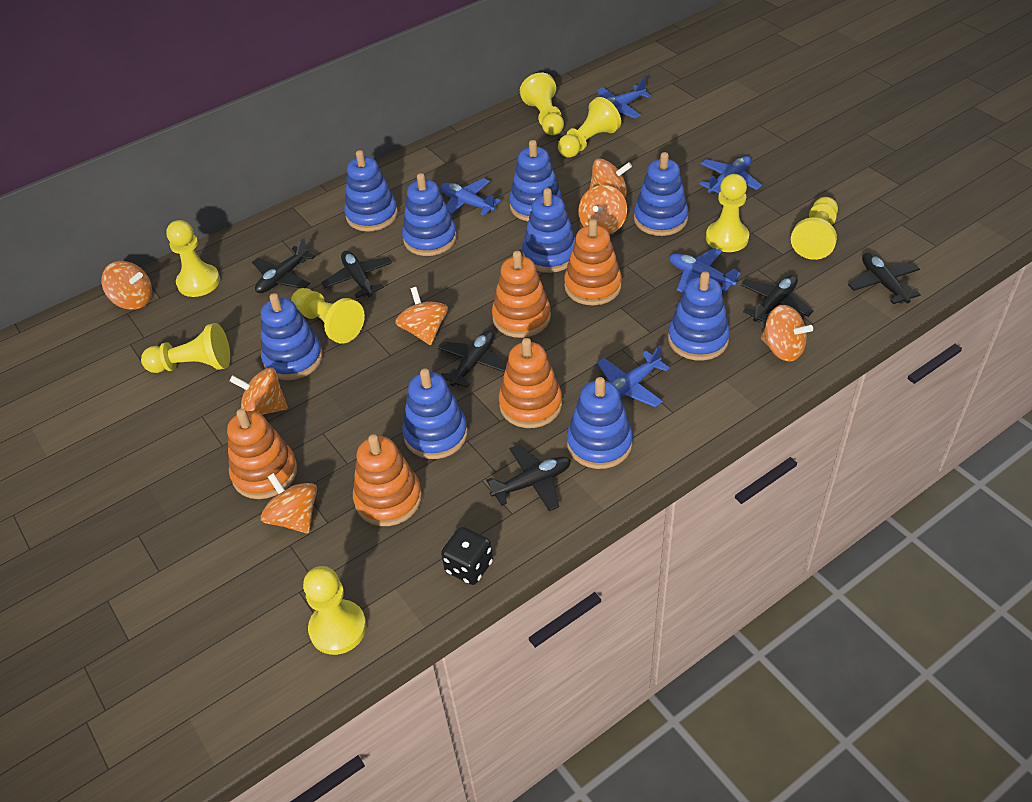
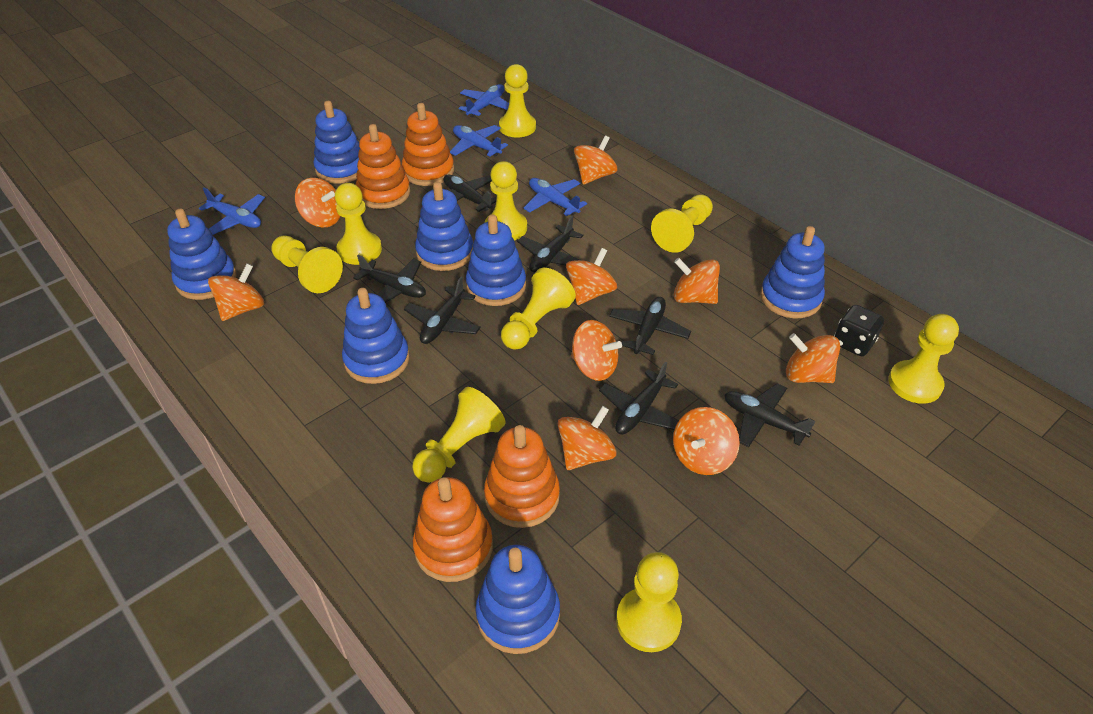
black plane: [252,238,316,293] [321,251,392,298] [437,330,507,388] [486,445,571,511] [741,275,814,323] [848,253,921,304] = 6 -> [353,255,426,303] [404,277,481,344] [443,174,497,212] [517,216,583,273] [599,361,679,434] [609,297,691,355] [724,383,816,447] = 7
blue plane: [441,178,501,215] [597,77,651,119] [597,345,670,407] [669,248,741,293] [699,156,762,194] = 5 -> [199,187,265,235] [450,125,508,157] [459,84,509,118] [523,178,587,216] = 4
blue stacking toy: [261,293,323,380] [344,150,398,232] [402,173,457,256] [402,369,468,459] [509,140,562,221] [522,188,576,273] [567,377,633,469] [634,152,688,236] [668,271,730,361] = 9 -> [167,209,236,300] [314,101,360,184] [342,288,409,384] [415,182,473,271] [466,214,526,306] [476,545,560,654] [760,226,825,318] = 7
orange spinning top: [102,261,152,310] [230,368,288,415] [261,473,317,534] [395,287,448,345] [578,185,627,235] [590,158,632,198] [761,305,813,362] = 7 -> [208,263,264,321] [295,178,340,227] [558,406,617,470] [566,248,617,305] [571,320,622,381] [574,135,617,185] [673,407,740,475] [674,258,720,304] [786,333,840,383] = 9
orange stacking toy: [227,409,297,499] [353,434,422,526] [492,251,551,338] [499,338,562,428] [564,219,622,306] = 5 -> [356,124,410,209] [402,103,454,186] [413,477,493,582] [484,425,560,528] = 4
yellow pawn: [141,323,230,373] [166,220,220,297] [291,288,365,344] [303,566,366,655] [520,73,564,135] [558,97,621,158] [706,174,749,252] [791,197,838,260] = 8 -> [271,236,343,293] [335,183,382,265] [412,387,506,483] [485,161,527,241] [499,64,536,138] [501,268,576,350] [616,552,682,652] [651,195,713,253] [889,314,959,404] = 9

